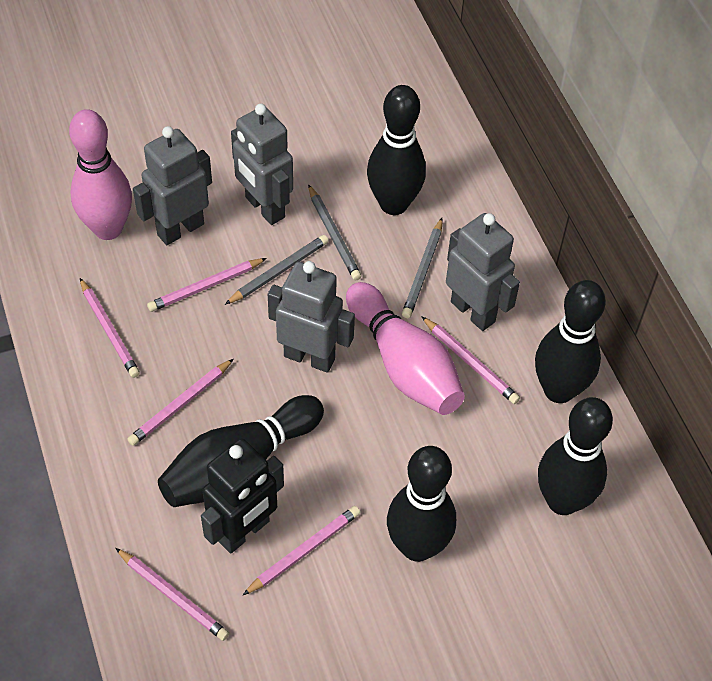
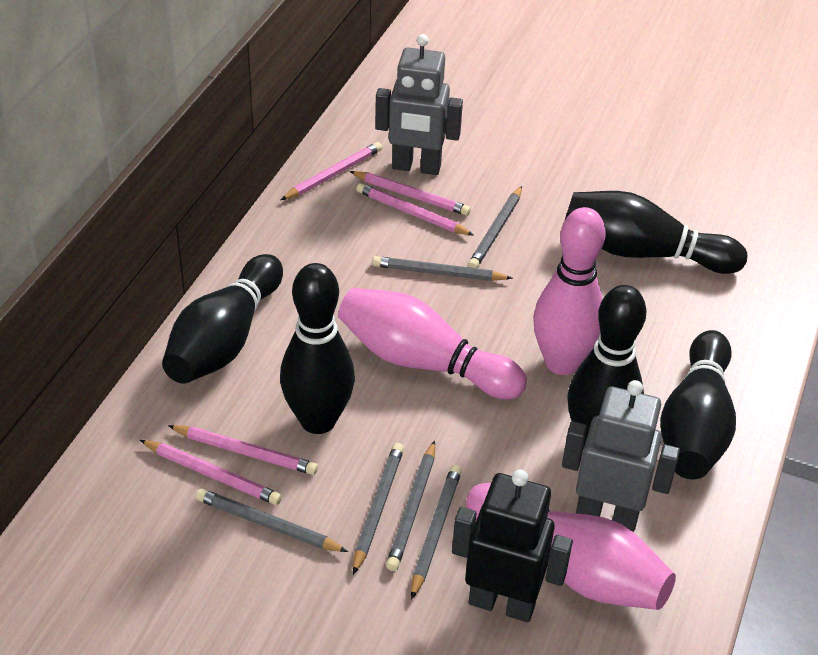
grey pencil: [225,235,329,305] [308,184,362,280] [402,218,443,318] = 3 -> [195,489,348,552] [353,443,404,575] [372,256,512,281] [386,440,435,571] [411,465,462,599] [468,186,522,268] = 6
grey robot: [133,126,212,245] [231,104,293,225] [268,261,355,373] [446,213,520,331] = 4 -> [375,34,463,175] [562,380,680,532] = 2
pink bowling pin: [69,109,132,240] [346,282,465,415] = 2 -> [338,288,527,399] [466,483,676,610] [533,207,605,375] = 3
pink pencil: [80,278,140,378] [115,548,229,641] [127,359,234,446] [147,258,267,312] [243,506,360,595] [421,316,520,404] = 6 -> [140,440,282,505] [168,425,318,475] [281,142,382,200] [349,171,471,216] [356,183,474,235] = 5

